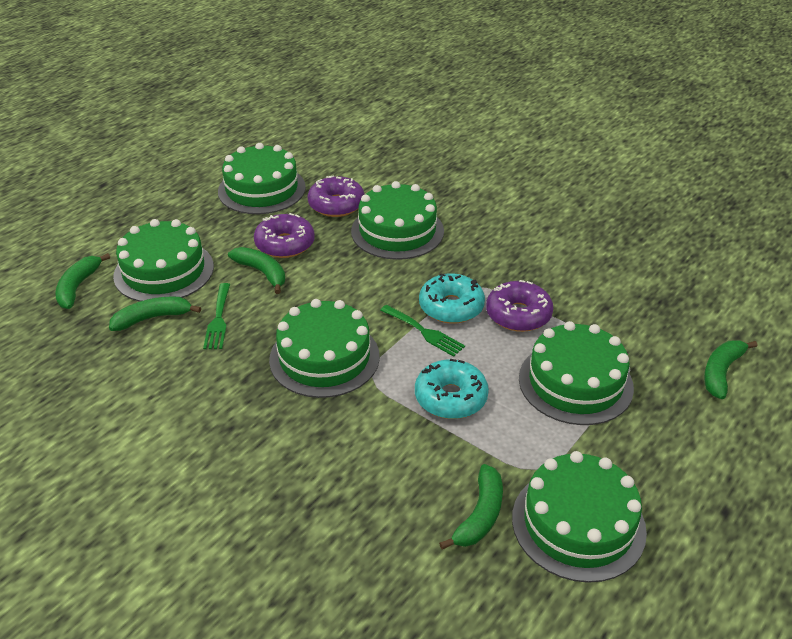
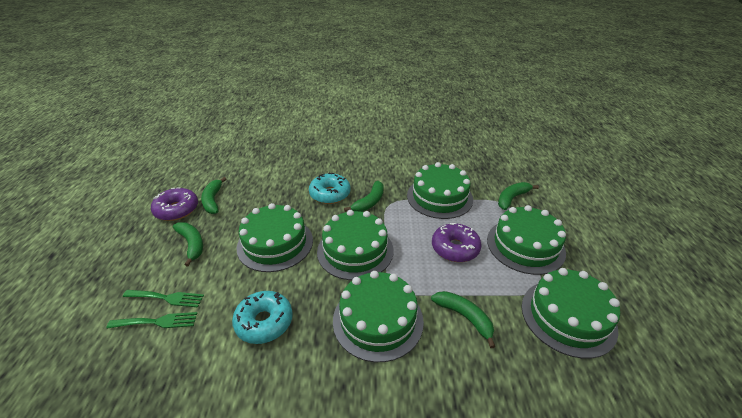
purple donut: [254,213,315,258] [307,175,365,217] [486,280,553,332] = 3 -> [151,187,198,221] [432,223,481,262] = 2

